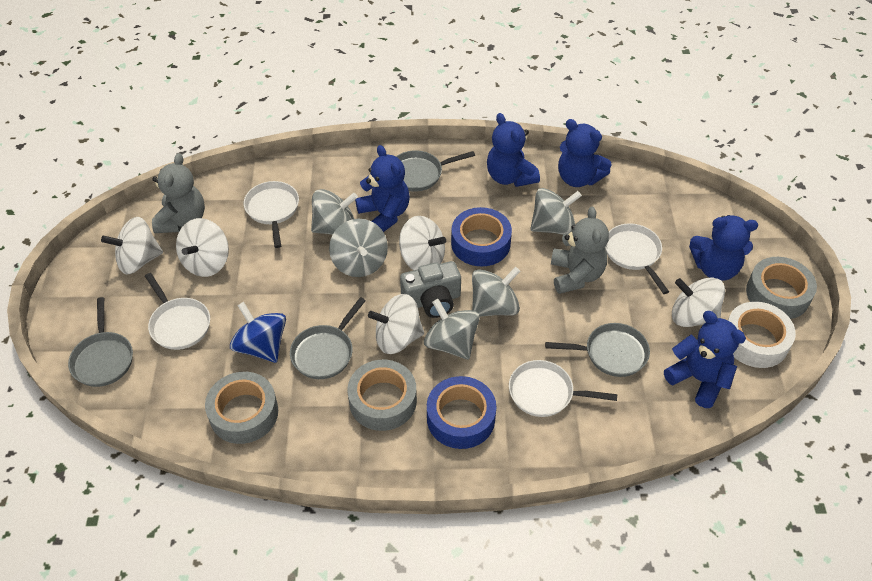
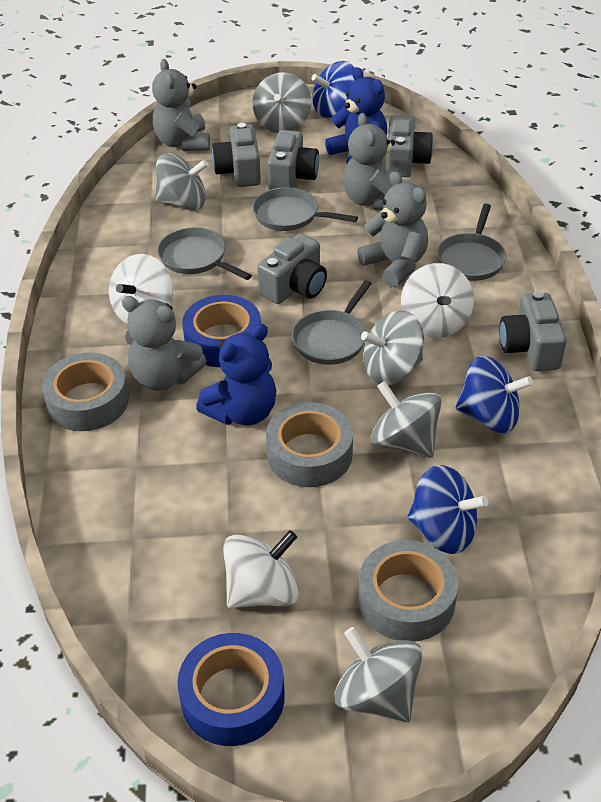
blue spinning top: [230,302,286,363] = 1 -> [311,61,355,118] [408,465,488,554] [456,356,533,433] = 3
blue teddy bear: [355,145,410,232] [487,113,540,187] [558,119,611,187] [664,311,746,408] [689,215,758,281] = 5 -> [196,324,276,425] [325,67,387,163] = 2
grey camera: [400,261,461,318] = 1 -> [212,123,261,187] [257,233,327,304] [267,130,319,190] [386,116,433,177] [499,291,567,371] = 5
grey teddy bear: [152,153,205,233] [551,207,609,294] = 2 -> [122,296,207,391] [152,59,210,151] [343,113,395,210] [357,171,428,287] = 4
white pan: [145,273,210,350] [244,181,299,248] [509,360,617,417] [605,223,669,294] = 4 -> none = 0
white spinning top: [101,217,163,274] [176,218,229,277] [368,294,424,354] [399,216,446,270] [672,277,725,327] = 5 -> [109,254,173,324] [223,530,299,608] [401,263,474,338] = 3
white tape: [728,302,796,368] = 1 -> none = 0

